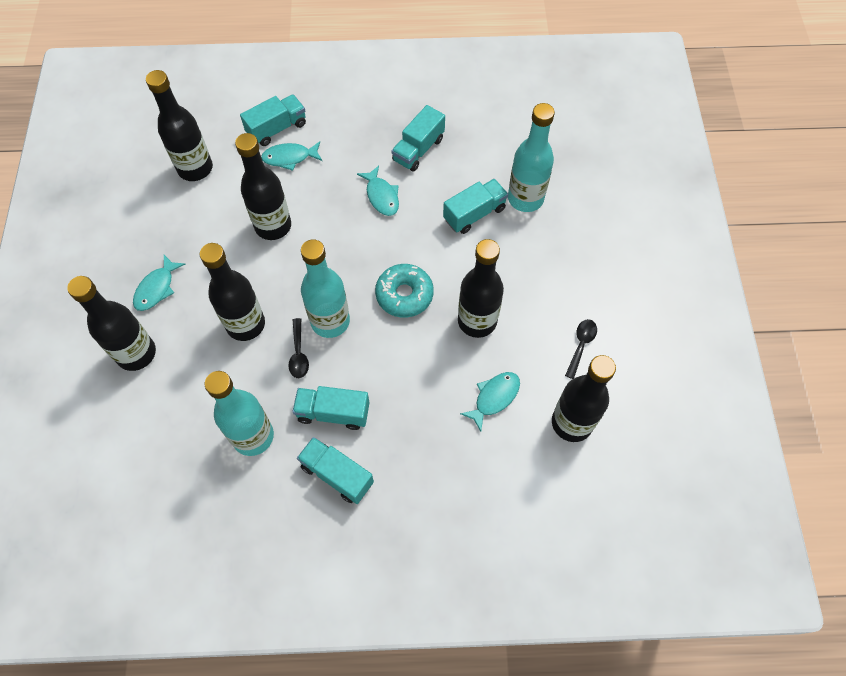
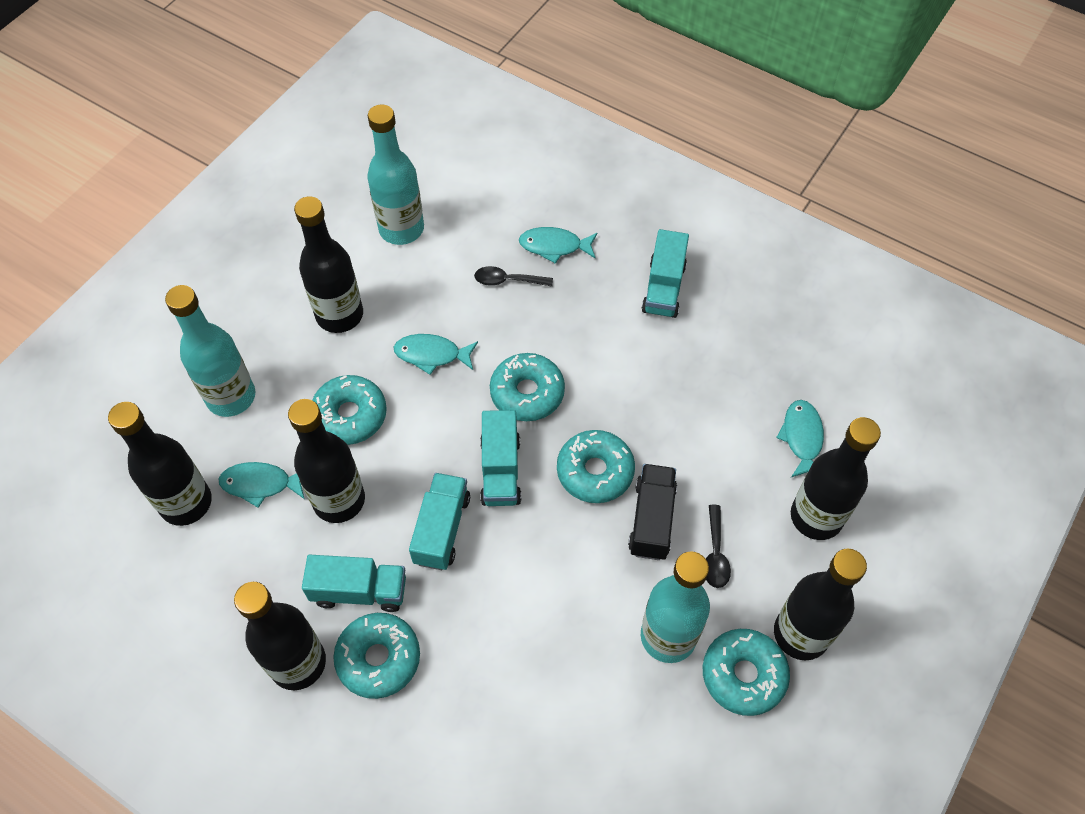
black truck: none = 0 -> [628,464,677,560] = 1
turquoise donut: [375,264,434,318] = 1 -> [312,375,387,445] [333,613,420,699] [490,353,565,421] [557,430,635,503] [703,629,790,716] = 5
turquoise truck: [240,94,306,146] [292,386,370,430] [297,437,374,504] [392,105,445,172] [443,179,508,234] = 5 -> [302,555,406,612] [409,473,470,570] [480,410,521,506] [642,229,689,318] = 4

